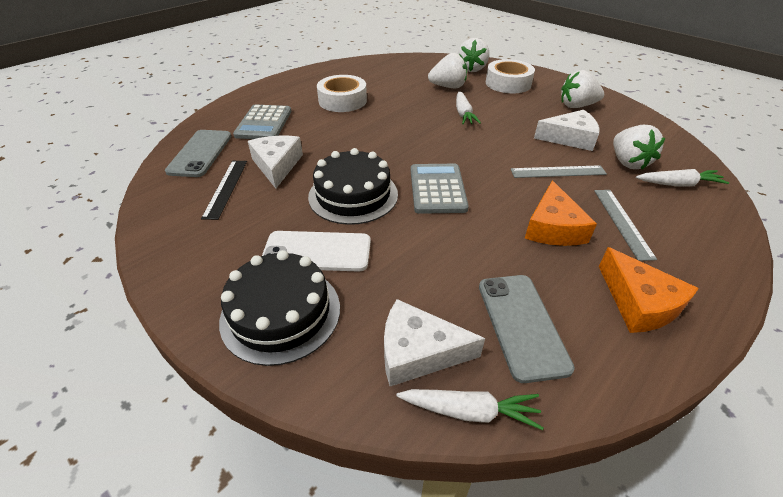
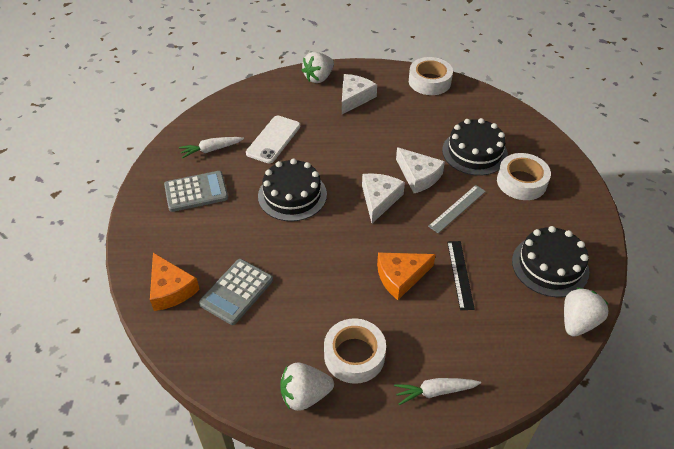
black cake: [219,250,340,366] [308,148,398,225] = 2 -> [258,159,327,221] [442,118,508,176] [512,226,589,297] = 3
grey phone: [165,130,232,177] [479,275,575,383] = 2 -> none = 0
grey ruler: [511,165,607,178] [594,190,657,261] = 2 -> [428,185,486,233] = 1
white carrot: [397,389,544,430] [456,91,481,124] [636,169,729,187] = 3 -> [179,137,244,158] [394,378,481,405] = 2
white strawberry: [428,53,467,88] [458,38,489,72] [561,70,604,108] [613,125,665,169] = 4 -> [280,363,334,411] [301,52,334,83] [564,287,609,336] = 3
white tape: [317,75,367,112] [486,59,535,93] = 2 -> [324,318,386,384] [409,57,453,95] [497,153,551,200] = 3

